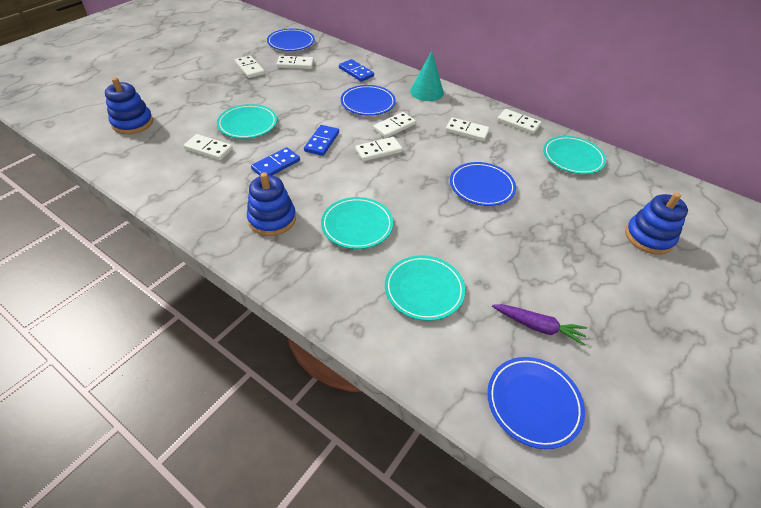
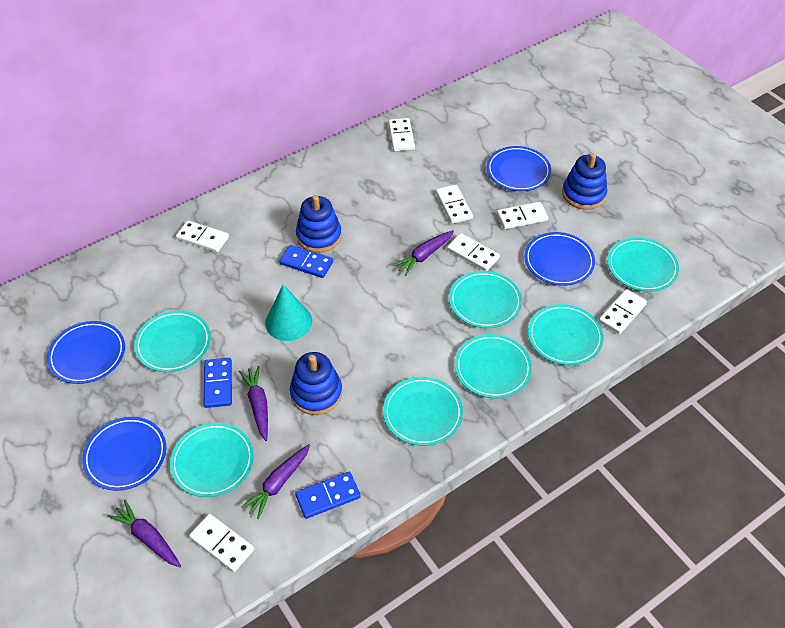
purple carrot: [492,304,587,346] = 1 -> [107,500,181,567] [239,366,268,441] [241,444,310,519] [393,230,454,276] = 4
turquoise plate: [217,104,277,139] [321,197,393,249] [385,255,465,321] [543,136,606,174] = 4 -> [134,311,211,372] [170,423,254,497] [383,377,463,446] [449,271,522,328] [455,334,532,398] [528,304,604,365] [607,237,679,292] = 7

